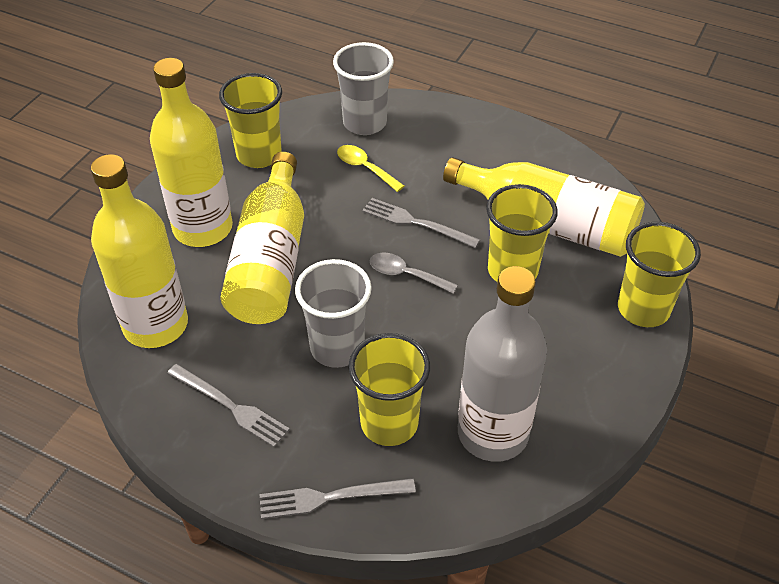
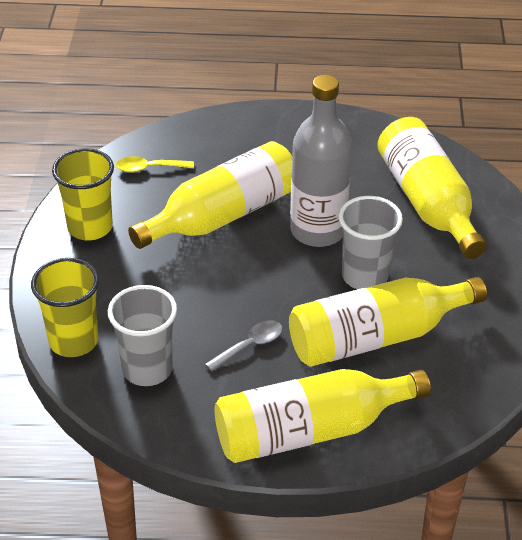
grey fork: [167,364,290,447] [259,478,416,519] [362,198,480,248] = 3 -> none = 0
yellow cup: [219,73,282,168] [349,333,430,446] [486,184,558,282] [618,222,701,327] = 4 -> [31,258,99,357] [52,148,114,241] = 2

